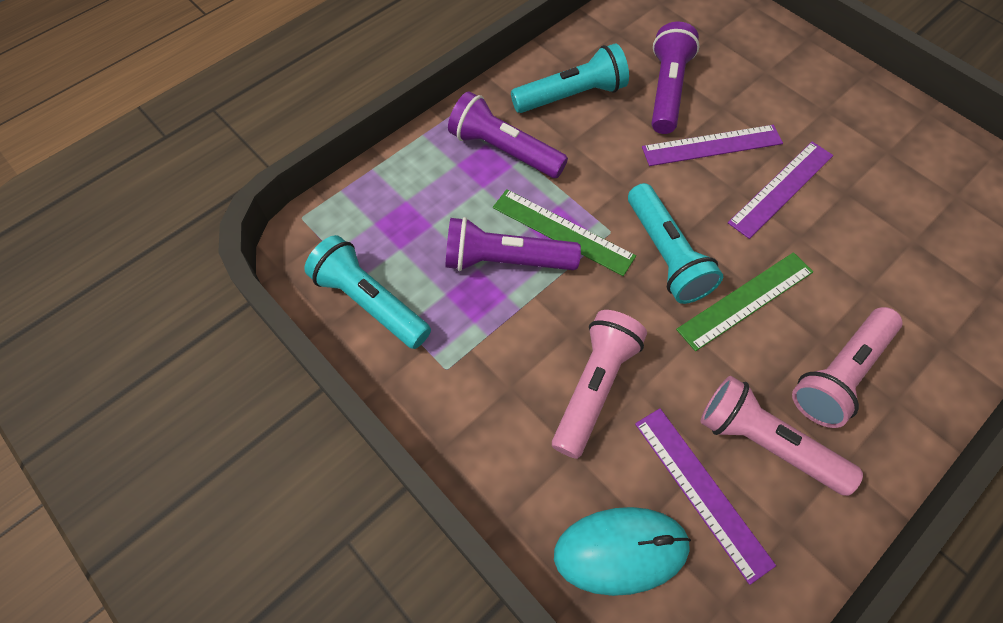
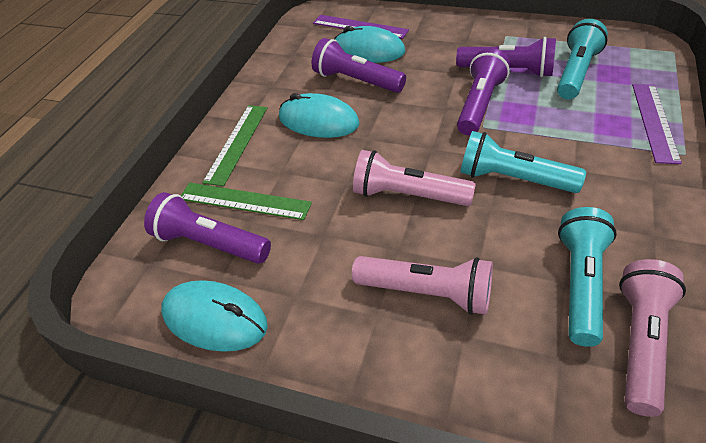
purple flashlight: [446,217,581,271] [448,91,568,178] [652,22,699,134] = 3 -> [144,192,271,264] [312,38,406,93] [456,37,556,77] [457,48,510,135] = 4
purple ruler: [635,408,776,585] [642,125,783,166] [728,142,833,239] = 3 -> [313,15,409,39] [632,84,682,164] = 2
turquoise mouse: [554,507,691,596] = 1 -> [161,280,268,352] [279,93,360,138] [334,26,405,63] = 3

